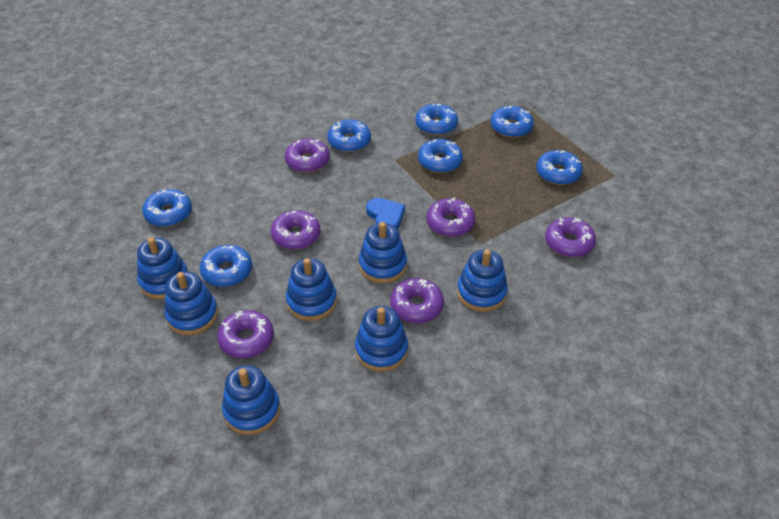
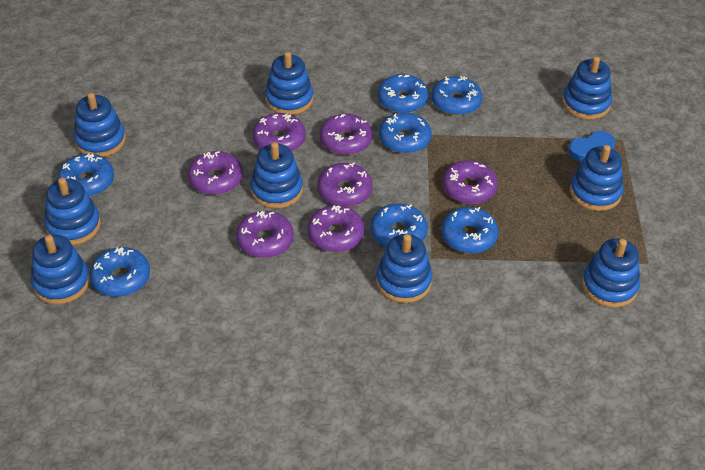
blue stacking toy: [137,237,188,299] [164,272,218,335] [222,365,280,435] [286,258,337,321] [355,306,408,372] [359,222,407,283] [457,249,508,312] = 7 -> [31,235,90,304] [44,178,101,245] [74,93,126,157] [250,142,303,209] [265,52,313,115] [376,234,432,303] [562,56,612,120] [570,145,623,211] [582,238,640,308] = 9
purple donut: [217,310,274,358] [271,210,320,250] [285,138,330,173] [390,278,444,323] [426,197,475,237] [545,217,596,257] = 6 -> [188,151,243,195] [236,211,294,258] [253,113,306,151] [307,205,365,252] [317,162,373,207] [320,114,372,155] [442,160,498,204] = 7

